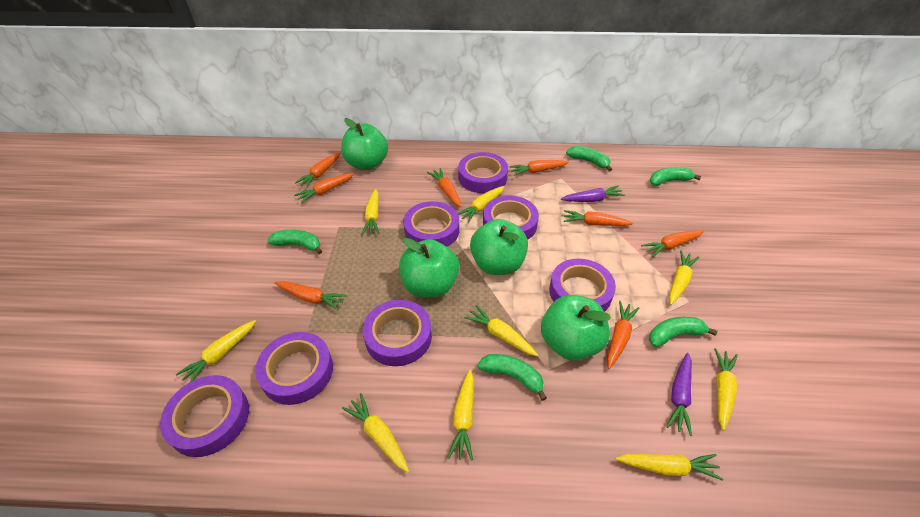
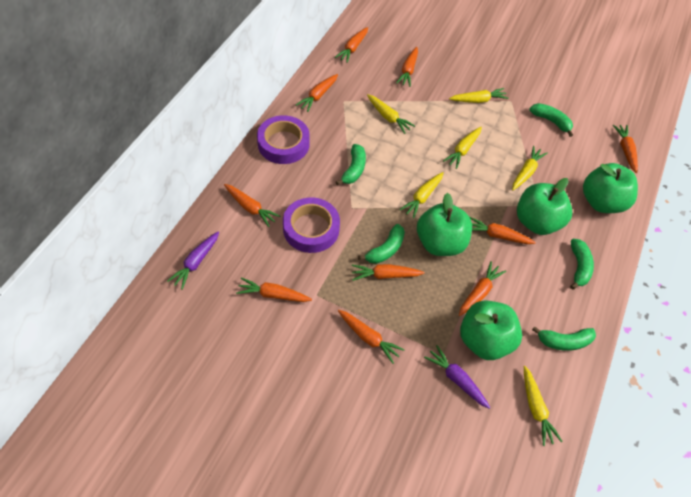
orange carrot: [275,281,347,310] [294,173,354,203] [295,152,340,188] [427,168,461,207] [509,160,569,176] [564,210,633,226] [607,301,640,369] [641,230,704,258] = 8 -> [224,184,280,227] [236,277,312,302] [296,74,338,112] [335,27,368,63] [338,310,405,364] [352,264,425,281] [396,47,418,87] [459,261,506,316] [470,217,536,244] [613,125,638,173] = 10
purple tape: [160,375,249,457] [255,332,333,405] [362,300,432,366] [403,201,459,247] [458,152,508,193] [483,196,539,240] [549,259,616,312] = 7 -> [257,115,310,164] [283,198,340,253] = 2
yellow carrot: [176,320,256,383] [342,393,409,473] [362,189,379,235] [447,369,474,461] [458,186,505,223] [464,305,538,357] [615,454,723,481] [669,250,699,305] [714,348,738,431] = 9 -> [367,94,415,134] [400,172,444,219] [443,127,482,169] [449,88,509,103] [512,146,548,190] [524,366,563,446] = 6

